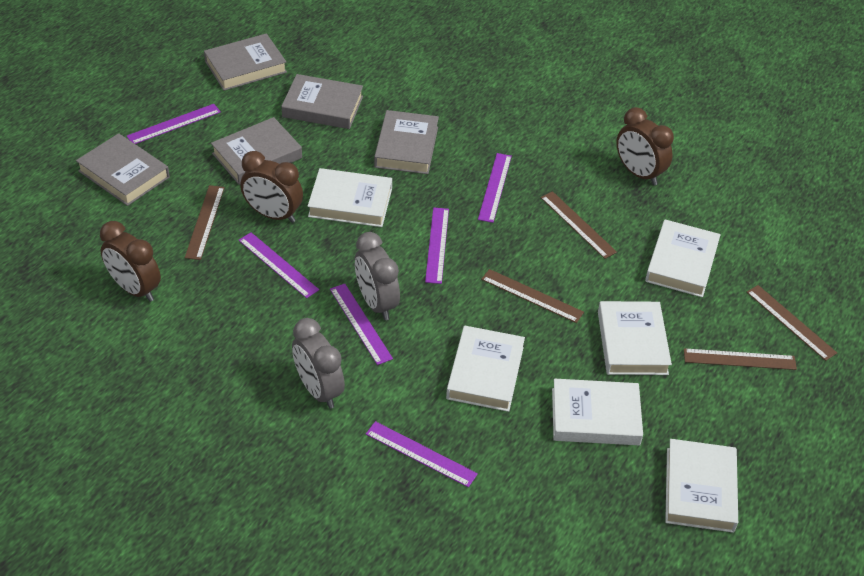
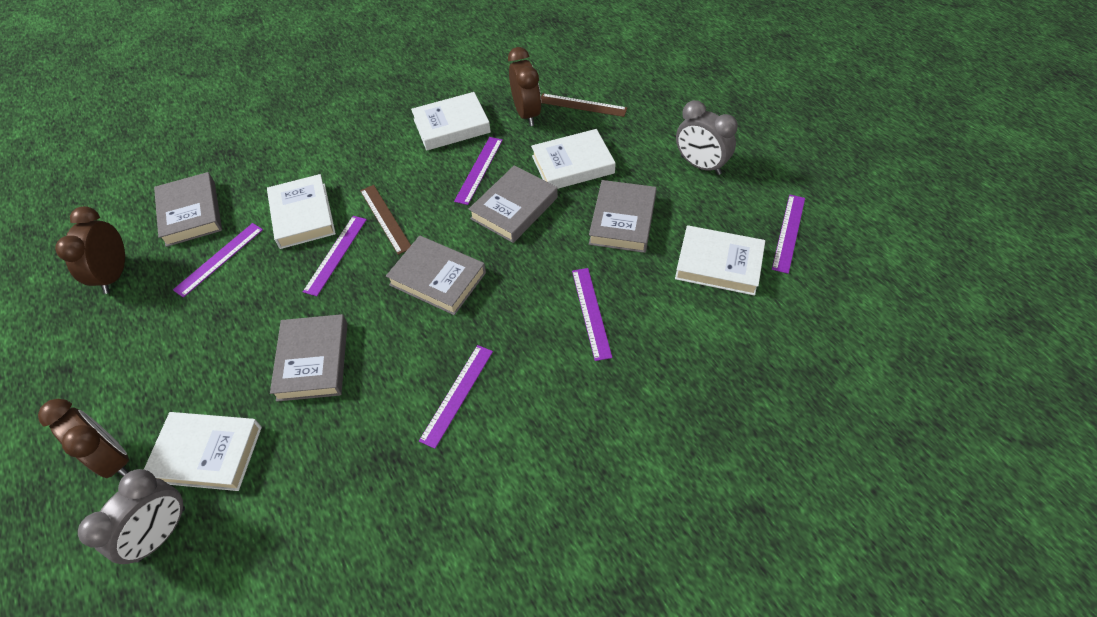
brown ruler: [185,185,225,260] [481,269,584,323] [541,191,617,259] [684,348,797,370] [747,285,837,361] = 5 -> [360,185,411,255] [541,93,627,117] = 2
white book: [308,168,392,227] [446,326,525,412] [552,379,643,445] [598,301,672,375] [645,219,721,297] [665,439,738,533] = 6 -> [144,412,262,491] [267,174,336,249] [411,92,491,151] [531,129,616,189] [675,225,765,296] = 5

